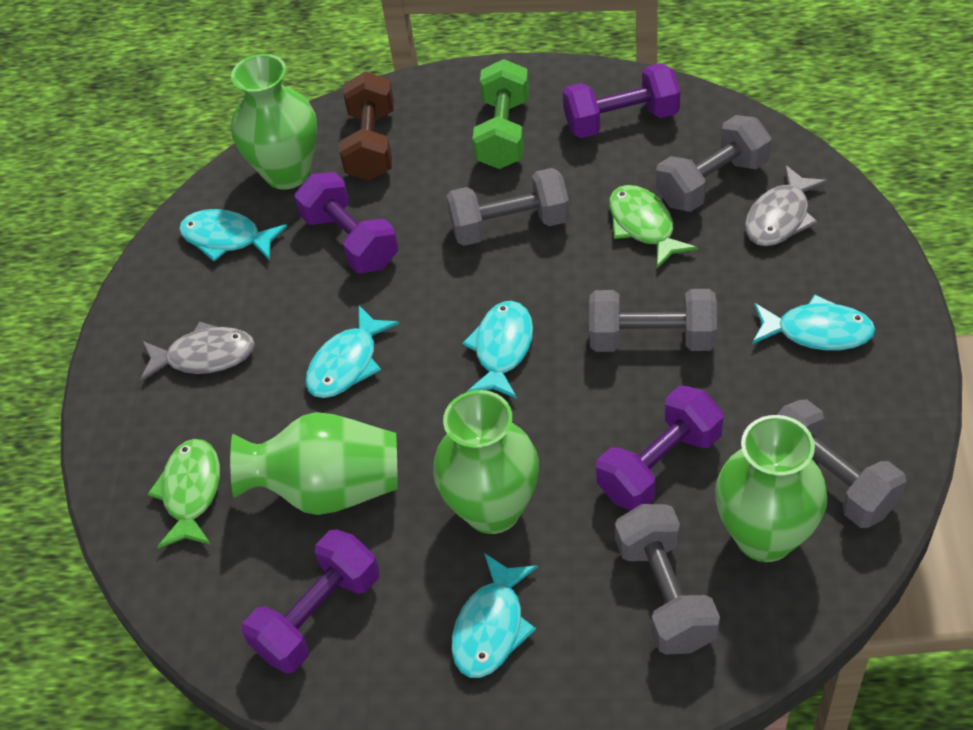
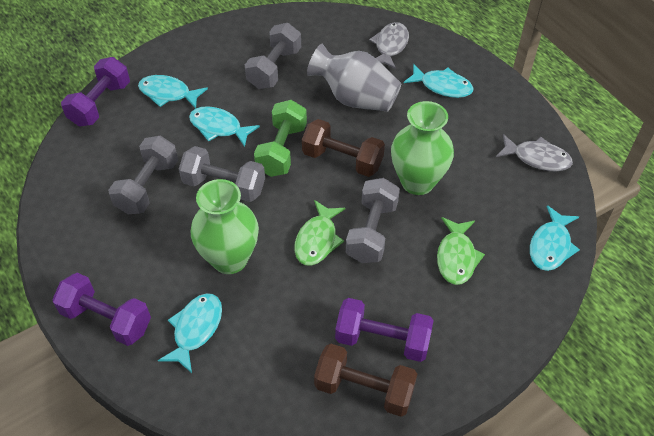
brown dumbbell: [340,71,394,181] = 1 -> [302,119,385,177] [314,344,417,417] = 2
green vase: [230,412,398,515] [231,54,317,190] [433,390,539,534] [715,415,828,562] = 4 -> [190,179,259,274] [391,101,454,195] = 2
grey dumbbell: [446,168,570,246] [589,289,717,352] [615,504,720,655] [656,115,771,212] [777,400,907,528] = 5 -> [108,136,178,214] [179,146,265,202] [245,23,301,89] [346,178,400,263] = 4
grey vase: none = 0 -> [307,44,401,112] = 1
purple dumbbell: [242,529,379,673] [294,172,398,273] [563,63,680,138] [596,386,724,511] = 4 -> [52,273,151,346] [61,57,130,127] [335,298,434,362] = 3

